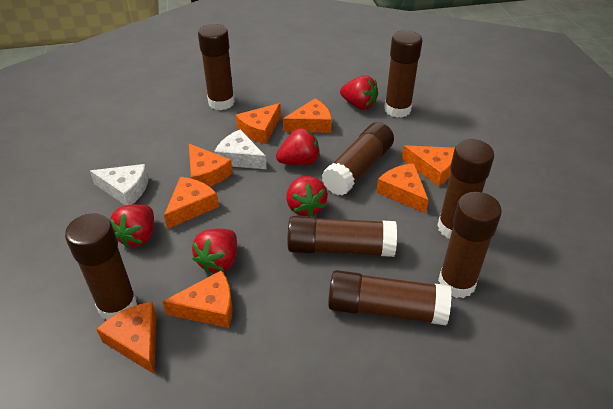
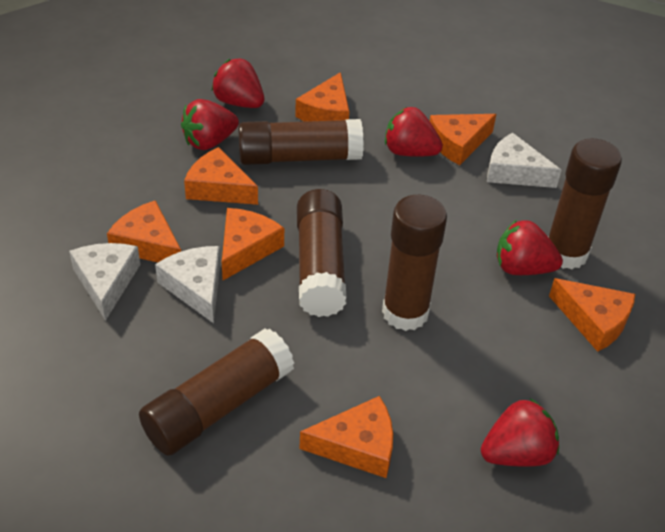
brown glue stick: [65,213,137,320] [198,24,235,110] [288,216,397,257] [322,122,394,196] [328,270,451,325] [384,30,422,118] [437,139,494,238] [438,192,502,298] = 8 -> [139,328,294,456] [238,119,364,165] [297,189,347,317] [382,195,447,331] [548,138,622,269] = 5
orange cheese: [97,302,156,374] [162,270,233,328] [164,177,219,229] [189,144,233,187] [236,103,281,144] [283,98,332,133] [376,163,428,214] [402,145,455,187] = 8 -> [107,200,181,262] [184,147,258,205] [222,208,284,280] [295,72,349,122] [299,396,393,478] [430,114,496,165] [549,278,635,352] = 7
white cheese: [90,164,149,205] [214,129,267,169] = 2 -> [69,243,140,321] [155,246,221,323] [487,133,562,188] = 3

